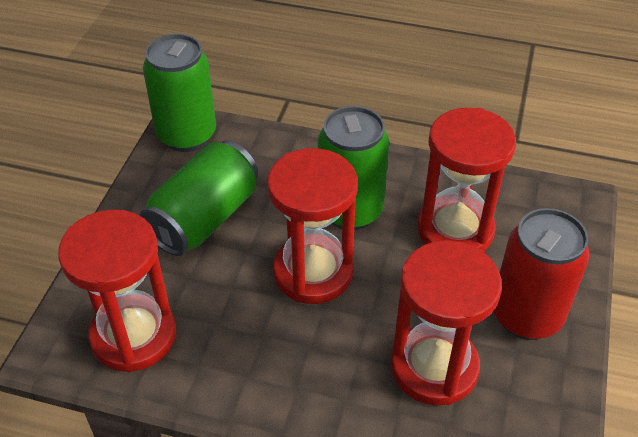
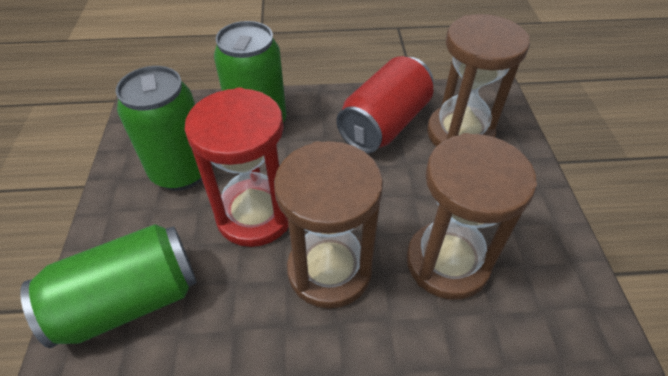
brown hourglass: none = 0 -> [274,141,383,309] [406,133,537,300] [427,14,530,147] = 3
red hourglass: [58,209,176,372] [267,148,358,304] [391,240,502,406] [417,108,516,252] = 4 -> [185,87,289,247] = 1

